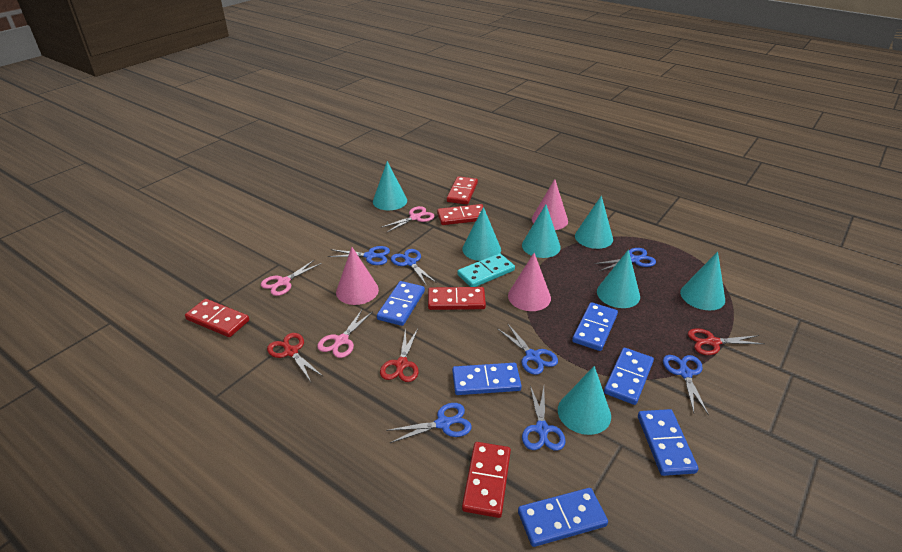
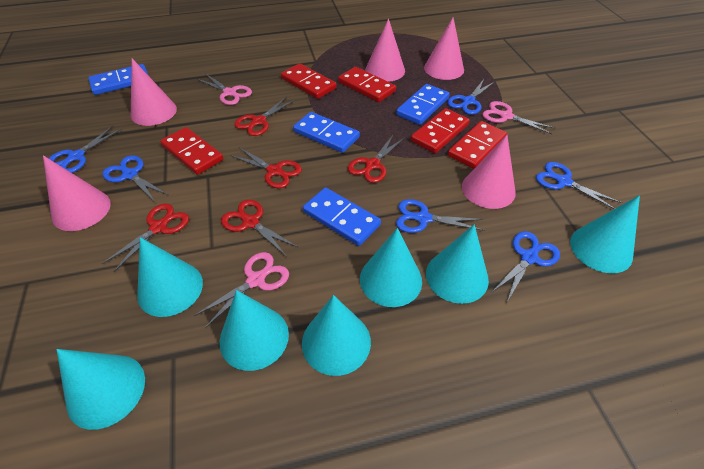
blue domino: [377,281,425,326] [452,363,522,395] [518,488,608,547] [572,302,618,351] [604,348,654,405] [638,409,698,476] = 6 -> [88,64,149,95] [293,112,360,153] [303,188,381,246] [396,84,450,125] = 4
blue scissors: [328,246,390,265] [386,403,472,443] [391,249,437,286] [497,323,558,375] [522,386,566,451] [594,248,656,271] [663,355,709,415] = 7 -> [49,126,121,173] [102,155,168,202] [396,199,484,233] [447,79,494,115] [491,231,560,304] [536,162,622,209] = 6
pink cone: [336,247,379,305] [508,253,551,311] [532,179,568,230] = 3 -> [43,155,111,231] [131,58,177,126] [365,18,405,82] [424,18,464,80] [462,135,516,209] = 5
red scissors: [267,333,323,382] [380,328,419,382] [688,328,764,355] = 3 -> [102,203,189,272] [221,200,299,257] [230,147,302,188] [234,96,296,136] [348,135,404,183] = 5
turquoise domino: [457,253,515,287] = 1 -> none = 0

